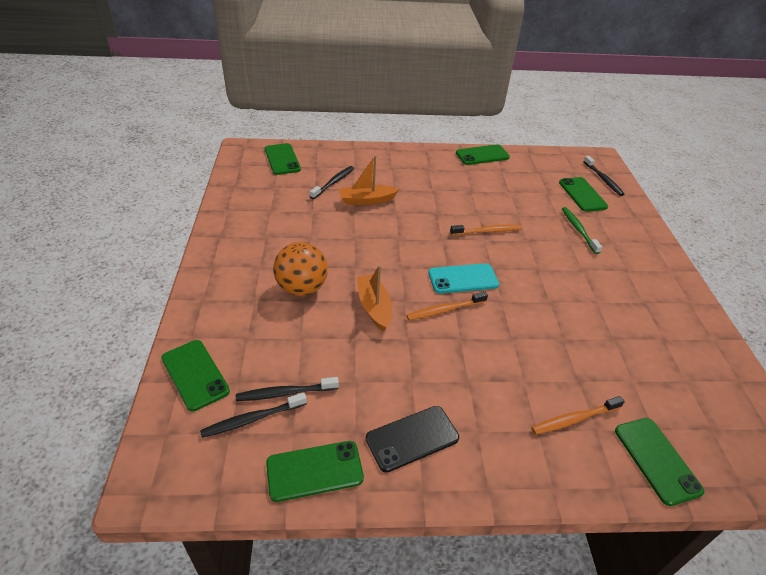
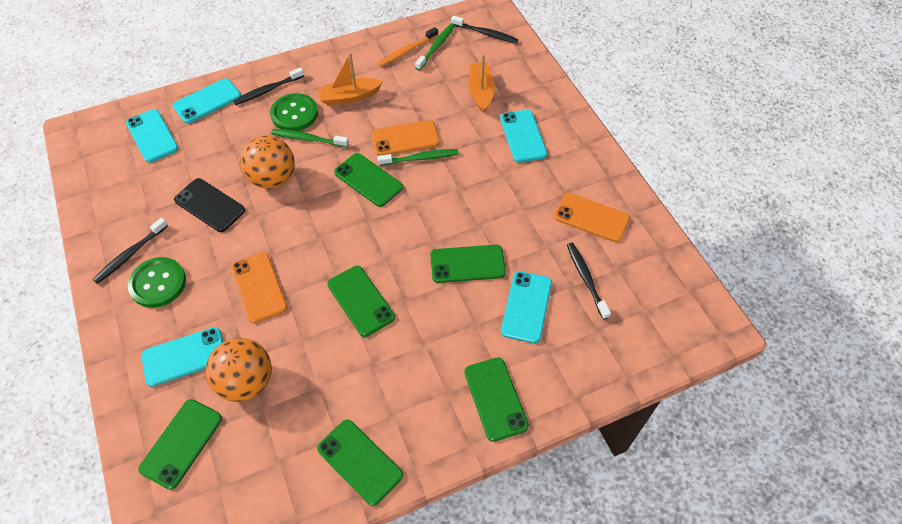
green button: none = 0 -> [128,257,186,308] [270,93,318,131] = 2
green toothbrush: [562,207,602,254] = 1 -> [271,129,349,147] [377,149,459,166] [415,24,455,71] = 3
orange ball: [273,242,328,296] = 1 -> [206,338,272,402] [240,136,295,189] = 2
orange phone: none = 0 -> [231,252,287,323] [371,120,440,156] [554,193,630,242] = 3
orange toothbrush: [406,292,488,320] [450,225,522,235] [531,396,625,435] = 3 -> [378,27,438,67] = 1
turquoise phone: [428,263,499,294] = 1 -> [126,109,179,163] [141,327,223,387] [173,78,241,124] [500,110,547,163] [501,271,552,344] = 5

